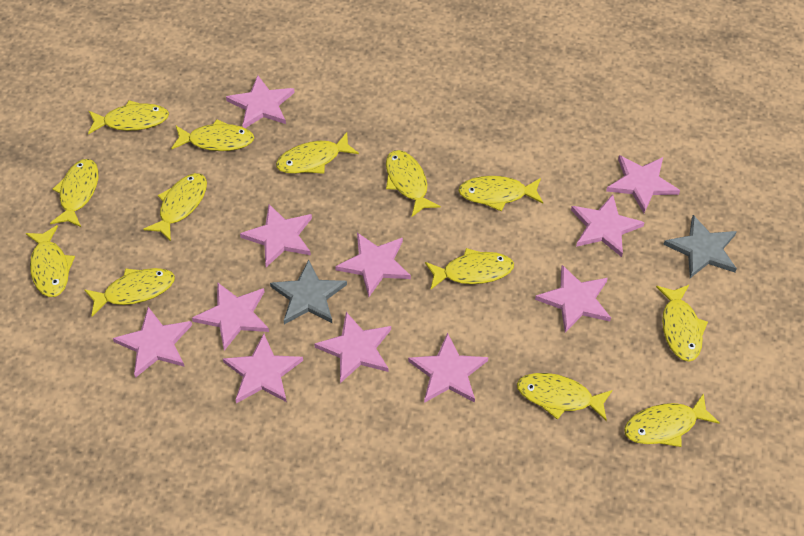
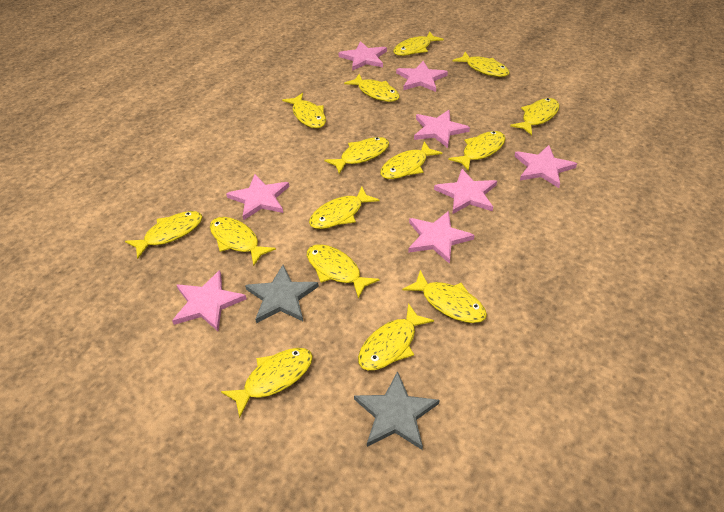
pink star: [113,307,192,378] [192,282,269,351] [223,334,303,403] [226,75,295,128] [240,204,312,267] [314,312,391,383] [335,233,411,297] [408,333,488,403] [535,265,611,333] [571,194,645,257] [606,155,680,213] = 11 -> [172,270,247,331] [226,174,289,220] [339,41,387,71] [396,61,448,92] [408,211,475,264] [414,110,470,148] [434,169,497,214] [514,145,577,188] = 8
yellow fish: [26,225,75,297] [50,159,98,227] [84,268,175,316] [88,100,169,134] [143,173,207,241] [171,119,254,151] [276,132,359,174] [386,150,441,217] [425,248,514,289] [458,176,543,212] [517,373,612,421] [624,393,720,447] [656,285,708,362] = 13 -> [125,211,202,259] [210,217,276,266] [221,348,313,418] [282,93,326,128] [307,244,380,299] [309,187,379,229] [324,137,389,174] [344,74,400,102] [358,303,434,370] [380,141,442,179] [393,32,444,56] [402,270,487,323] [448,131,506,171] [453,52,510,77] [510,98,559,135] = 15

